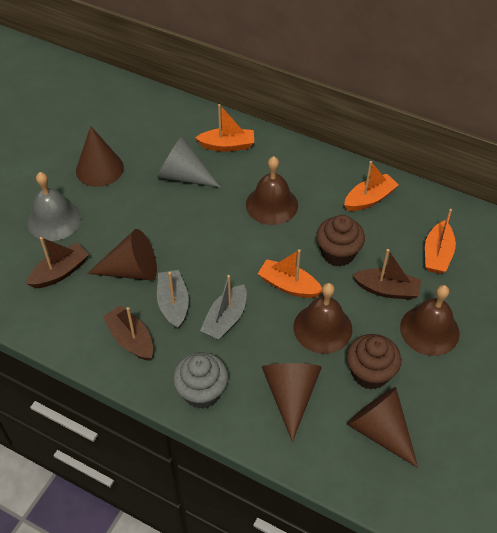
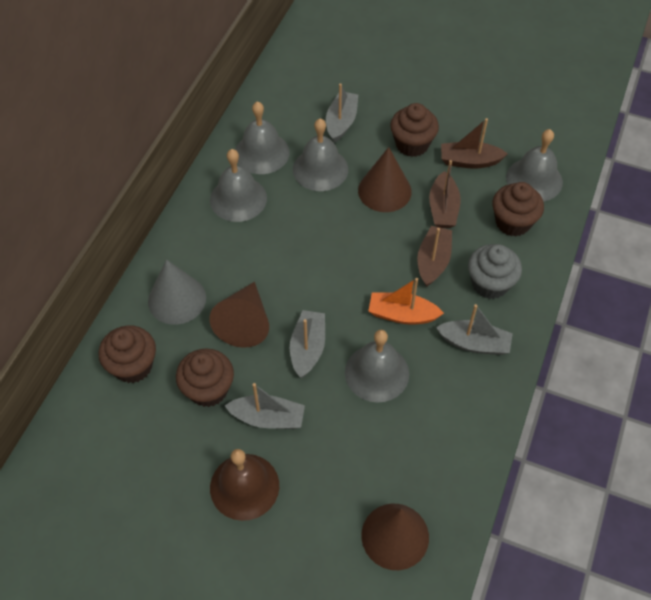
brown bell: [246,156,298,225] [294,283,352,354] [400,285,460,356] = 3 -> [210,449,279,521] = 1
brown cone: [76,126,124,187] [87,229,157,281] [262,363,322,442] [347,387,418,468] = 4 -> [209,282,269,348] [358,147,412,212] [361,504,429,570] = 3
brown cupcake: [316,215,365,267] [347,334,401,390] = 2 -> [98,325,156,383] [176,349,234,407] [390,103,439,157] [493,182,544,237] = 4
grey bell: [28,172,81,241] = 1 -> [210,149,267,222] [235,101,289,174] [293,118,348,191] [345,330,409,402] [506,129,563,202] = 5
grey boat: [157,270,189,329] [200,275,247,340] = 2 -> [225,383,305,429] [290,310,325,378] [326,83,358,143] [436,304,513,355] = 4
orange boat: [195,104,254,152] [258,249,322,298] [344,161,399,211] [425,209,456,274] = 4 -> [368,278,444,325] = 1

